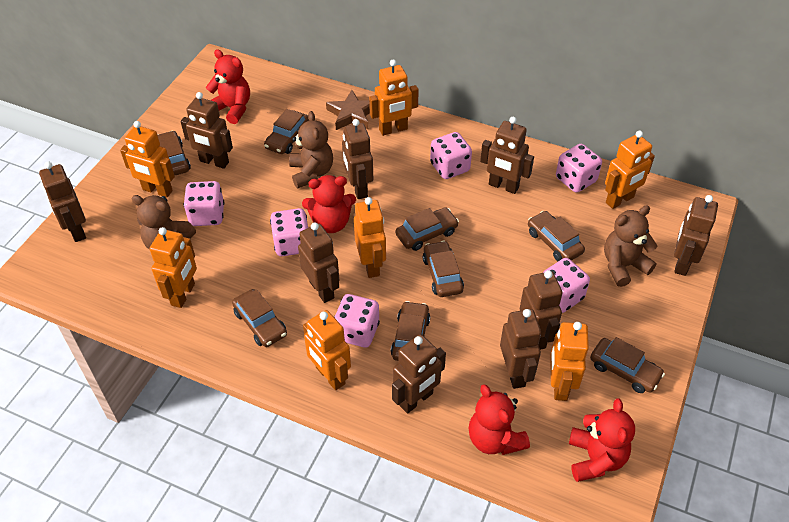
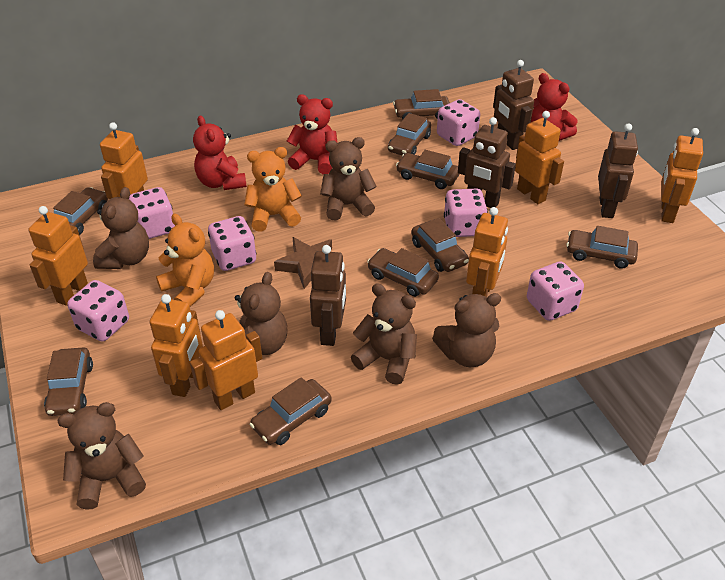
brown car: [157,130,191,175] [232,289,287,347] [264,109,309,154] [391,301,430,361] [395,207,459,251] [423,241,464,297] [528,211,585,261] [590,337,665,393] = 8 -> [44,348,93,416] [53,187,108,235] [250,377,332,445] [367,248,439,297] [388,113,431,155] [393,89,450,119] [396,150,459,189] [411,218,469,272] [566,226,638,269] = 9
brown robot: [39,162,86,242] [181,92,233,169] [298,222,339,303] [342,119,373,199] [392,334,446,413] [480,117,534,194] [500,309,541,389] [520,270,562,350] [674,195,718,276] = 9 -> [310,245,346,346] [458,117,516,208] [493,60,534,150] [598,123,638,218] = 4
brown teddy bear: [131,195,196,250] [289,111,333,188] [604,205,658,287] = 3 -> [57,402,146,510] [93,187,149,269] [235,272,287,355] [320,137,377,220] [351,283,417,385] [432,293,501,367] = 6
orange teddy bear: none = 0 -> [156,214,214,307] [244,147,302,231] = 2
red teddy bear: [206,49,250,124] [302,175,356,233] [469,384,530,455] [569,398,635,482] = 4 -> [193,116,247,190] [287,94,337,174] [531,73,578,141] = 3

